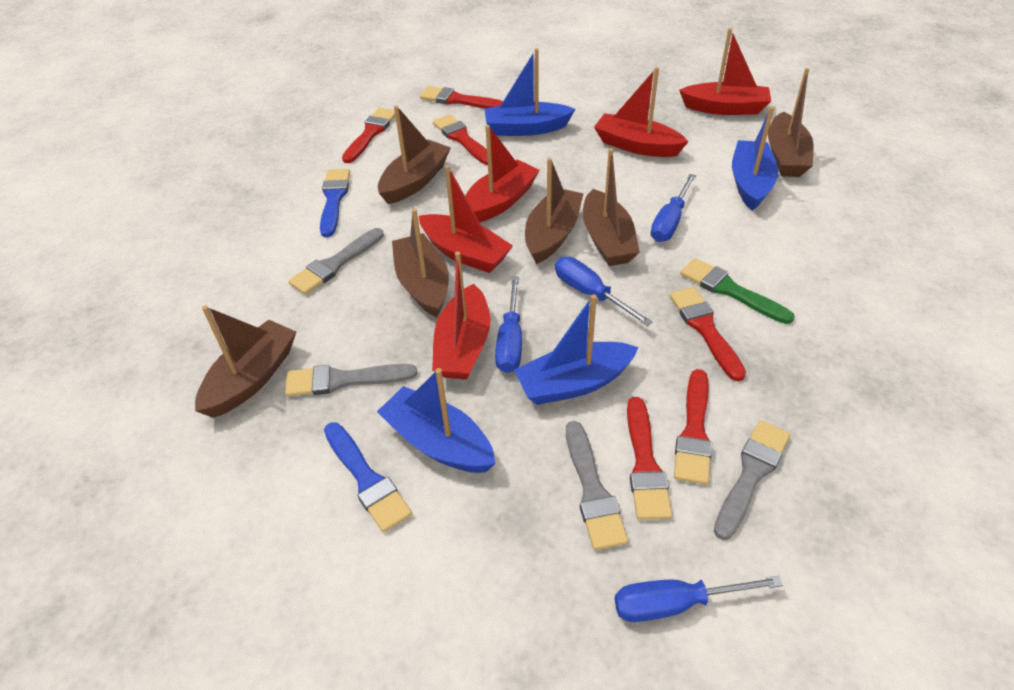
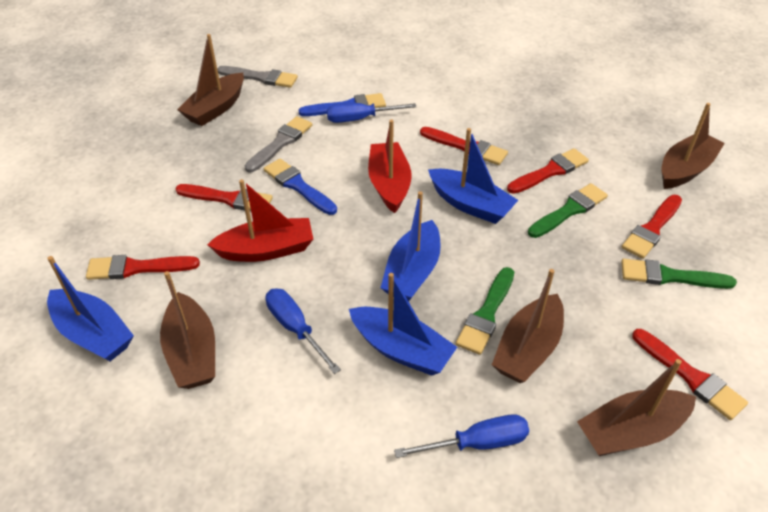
blue screwdriver: [495,277,522,373] [555,257,653,326] [615,576,783,622] [651,174,696,242] = 4 -> [266,288,341,374] [327,103,416,123] [394,414,529,458] = 3
brown boat: [195,305,296,418] [378,105,451,204] [392,209,449,317] [525,158,584,264] [583,148,640,266] [768,68,814,177] = 6 -> [160,271,215,389] [177,34,244,126] [492,269,564,383] [577,359,696,456] [662,103,725,189] = 5
green brush: [680,258,795,324] = 1 -> [456,267,514,355] [528,183,608,238] [621,259,737,289] = 3
grey brush: [285,364,417,396] [288,228,384,295] [566,421,628,550] [714,420,790,540] = 4 -> [217,66,298,88] [245,116,312,173] = 2
red boat: [419,165,513,273] [432,251,490,380] [465,125,540,223] [594,67,688,157] [679,28,771,115] = 5 -> [207,179,313,262] [368,119,412,213] = 2

